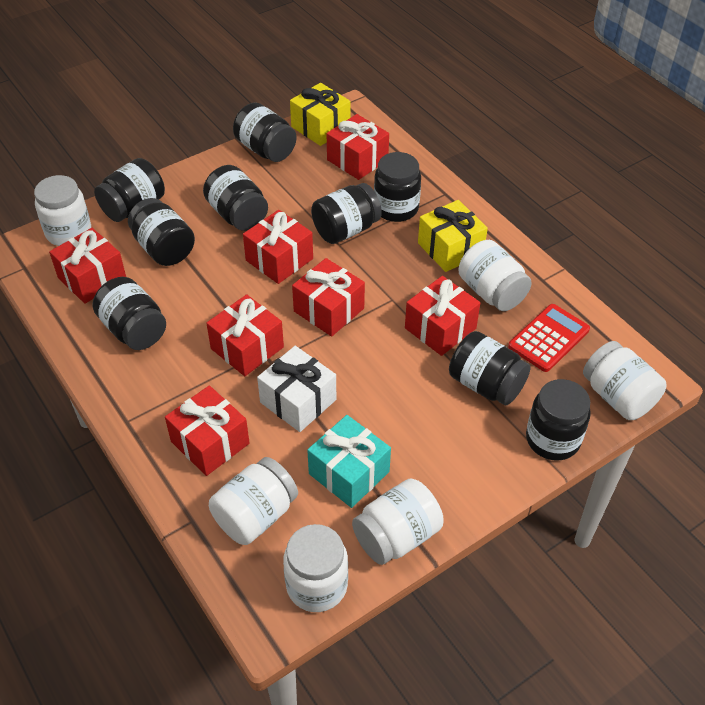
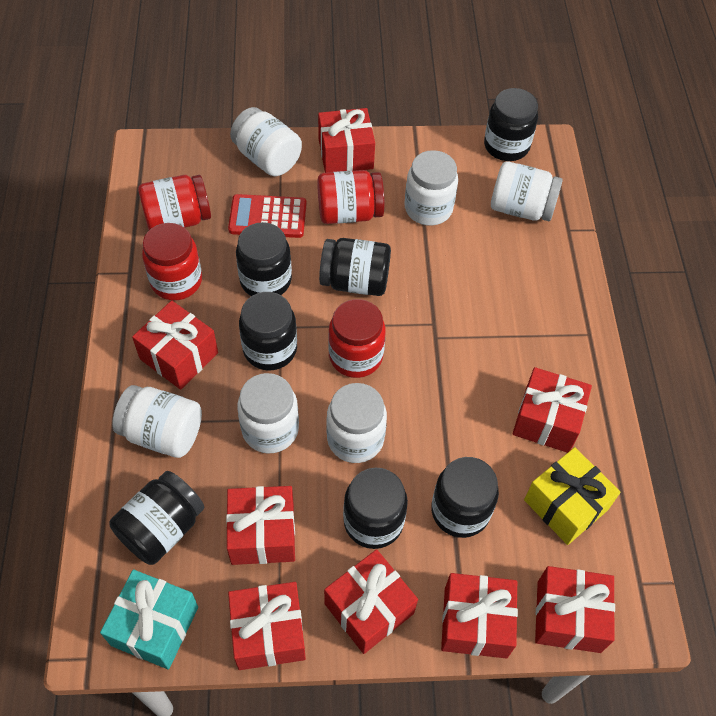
black jar: [93,277,166,350] [94,158,165,222] [128,198,195,266] [203,165,268,231] [233,103,297,162] [311,183,382,244] [374,152,421,222] [449,331,531,405] [526,379,591,461] = 9 -> [110,471,204,565] [236,222,292,296] [239,292,297,371] [319,238,391,296] [343,467,408,549] [431,457,499,538] [484,88,538,161] = 7
red gift: [49,228,126,304] [165,385,250,476] [206,294,284,376] [243,210,313,284] [292,258,365,336] [327,114,389,180] [405,276,480,356] = 7 -> [132,301,218,390] [226,486,295,565] [228,582,306,670] [318,108,375,173] [324,549,418,654] [441,573,518,659] [512,367,592,453] [535,566,615,653] = 8
red jar: none = 0 -> [138,175,211,230] [142,223,202,300] [317,170,385,224] [328,299,386,378] = 4
white gift: [257,346,336,432] = 1 -> none = 0
yellow gift: [290,83,351,146] [418,200,488,272] = 2 -> [524,447,621,545] = 1

